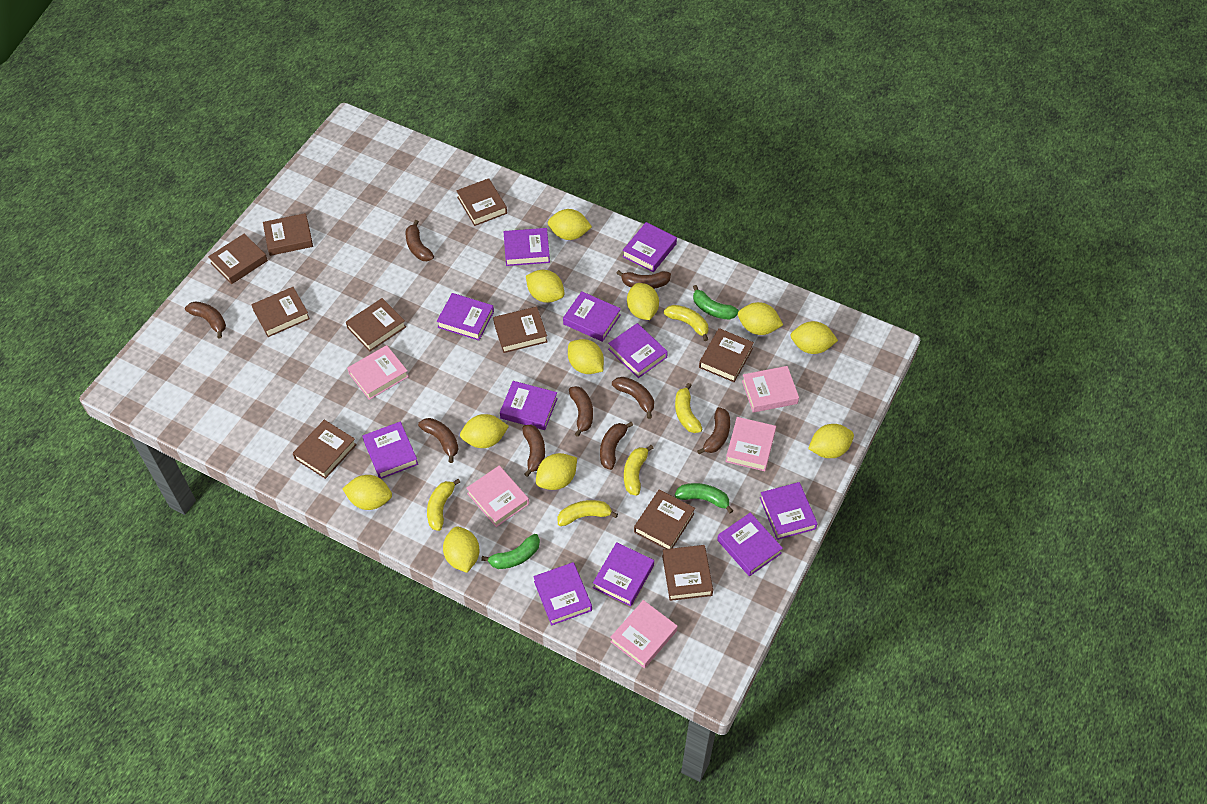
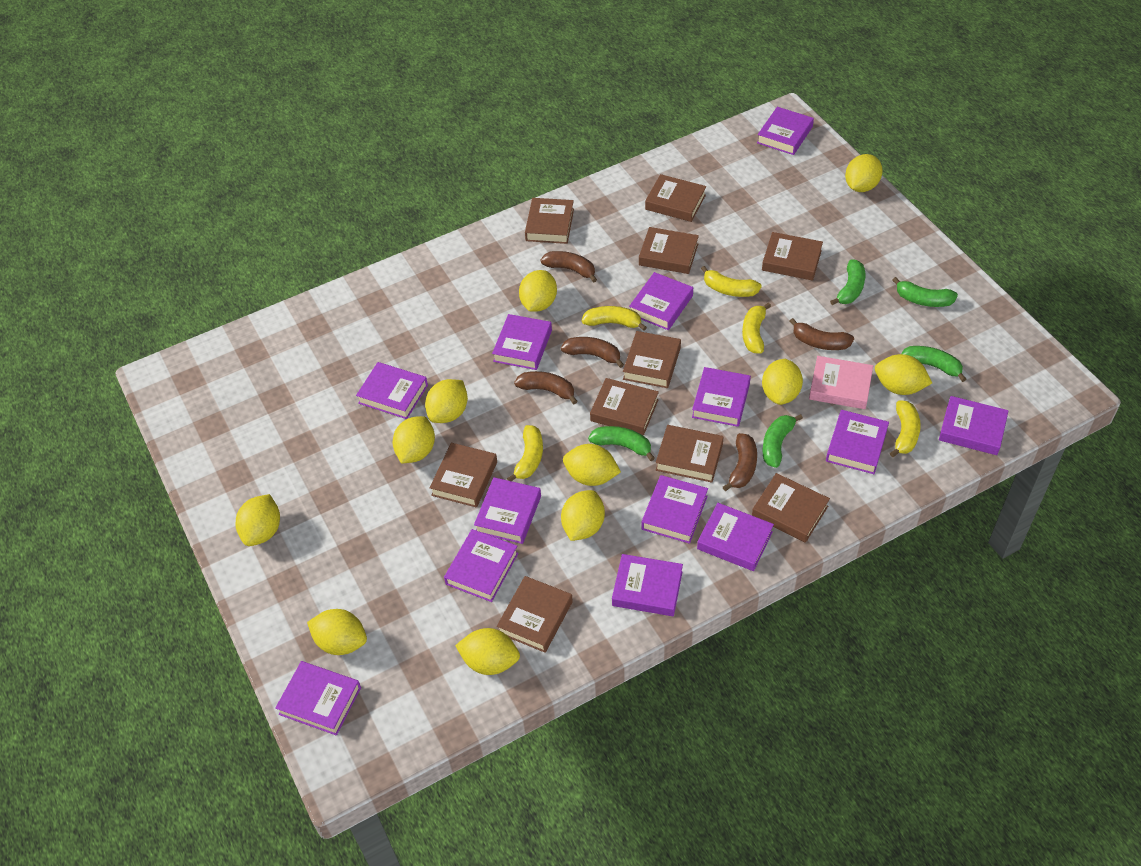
brown banana: [185,301,226,338] [405,220,434,261] [418,418,458,463] [522,425,545,477] [569,386,593,437] [600,422,633,470] [612,377,654,419] [616,270,671,289] [697,407,730,454] = 9 -> [514,371,577,404] [540,251,597,283] [561,337,624,368] [723,433,757,491] [790,318,854,350] = 5
green banana: [481,534,540,569] [675,483,733,514] [693,285,739,320] = 3 -> [588,426,655,461] [763,414,803,468] [830,260,865,305] [892,277,958,307] [901,346,966,382] = 5
pink book: [347,345,409,400] [466,465,529,527] [610,600,678,668] [725,417,776,471] [742,366,799,413] = 5 -> [809,356,873,409] = 1
purple book: [362,421,418,479] [437,293,494,340] [500,381,558,430] [504,228,550,266] [533,562,592,625] [563,291,621,342] [593,542,654,606] [608,323,668,378] [622,222,677,272] [717,512,783,576] [760,482,818,540] = 11 -> [275,661,361,735] [356,362,428,419] [444,529,518,602] [474,477,541,544] [492,314,552,370] [612,554,683,616] [629,272,693,330] [641,475,708,544] [692,367,751,427] [697,503,774,571] [757,107,814,155] [826,410,889,474] [939,396,1009,455] = 13

